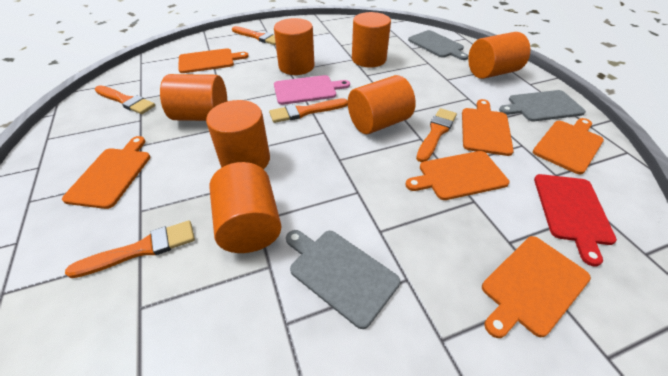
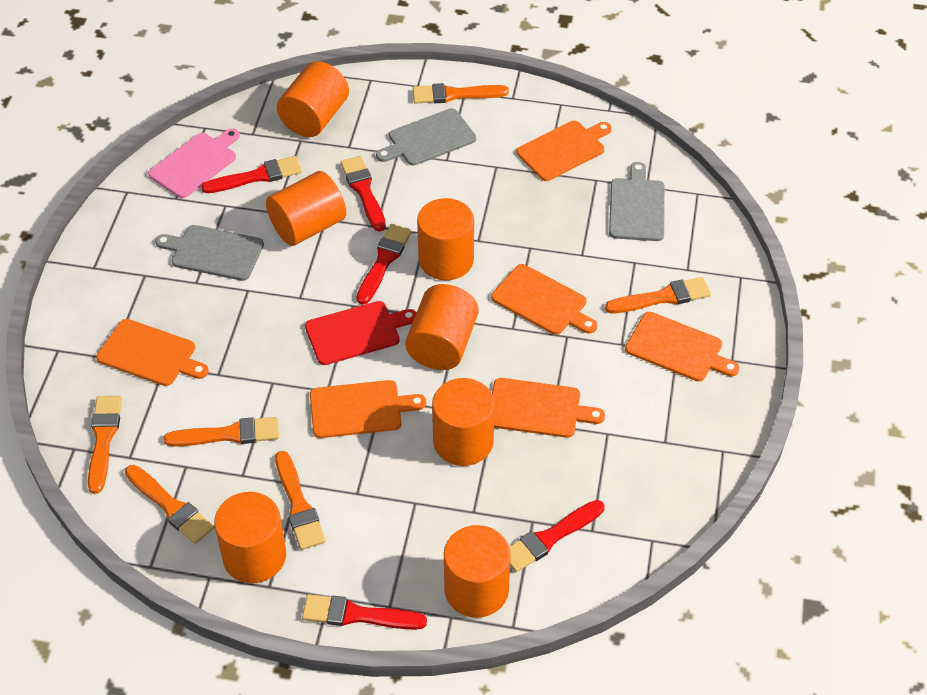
orange brush: [65,220,195,278] [95,85,155,114] [232,26,276,45] [269,98,348,123] [416,108,457,162] = 5 -> [88,396,122,494] [125,465,214,544] [164,417,279,446] [275,451,326,550] [413,83,509,103] [605,277,711,313] = 6
red brush: none = 0 -> [201,156,302,193] [302,594,427,630] [340,156,386,232] [356,224,412,305] [509,500,604,572] = 5

